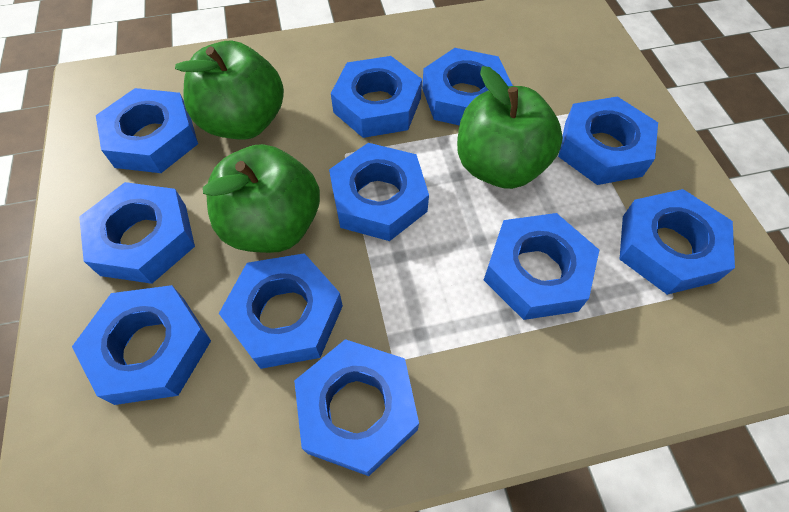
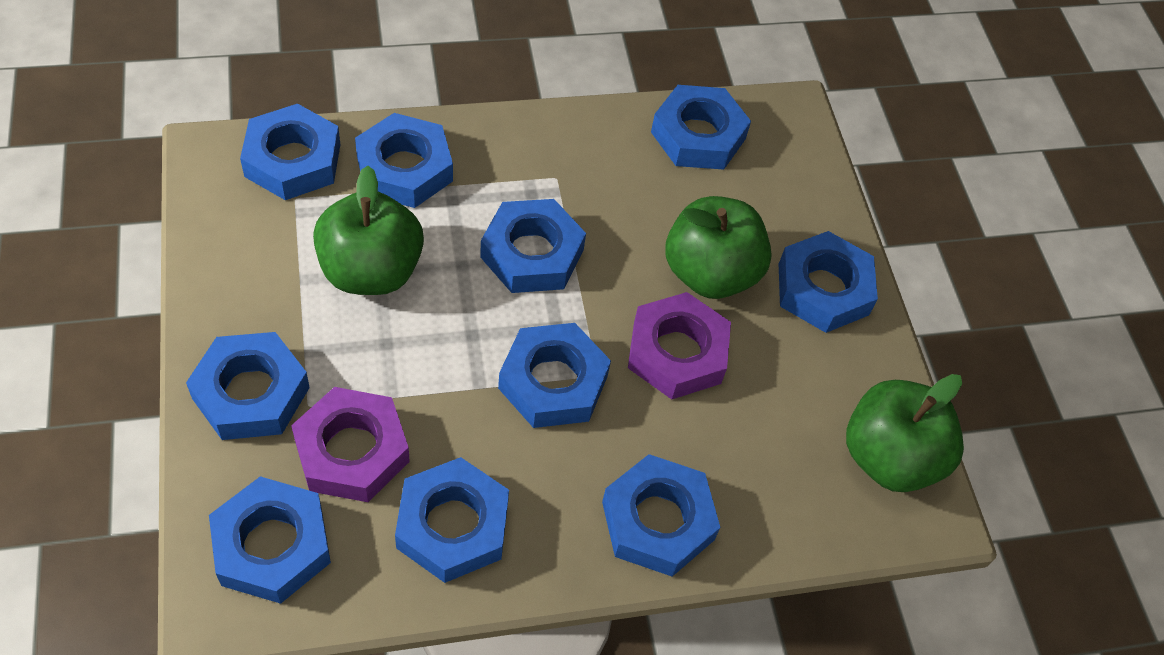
blue nut: [72,285,211,405] [79,182,195,284] [96,88,198,173] [219,253,343,369] [294,339,419,476] [329,143,429,241] [331,56,422,138] [422,48,513,126] [484,213,599,320] [558,96,658,185] [619,189,735,295] = 11 -> [186,332,310,440] [209,476,331,604] [240,104,340,200] [355,113,453,208] [395,457,509,583] [480,199,586,293] [498,323,611,428] [602,454,721,577] [651,85,751,170] [779,231,878,333] = 10
purple nut: none = 0 -> [291,387,410,502] [628,292,731,399] = 2

